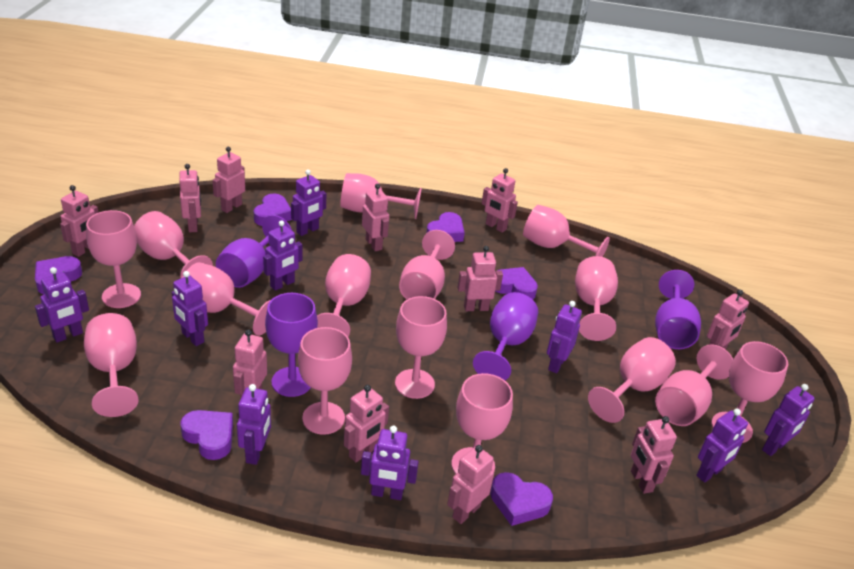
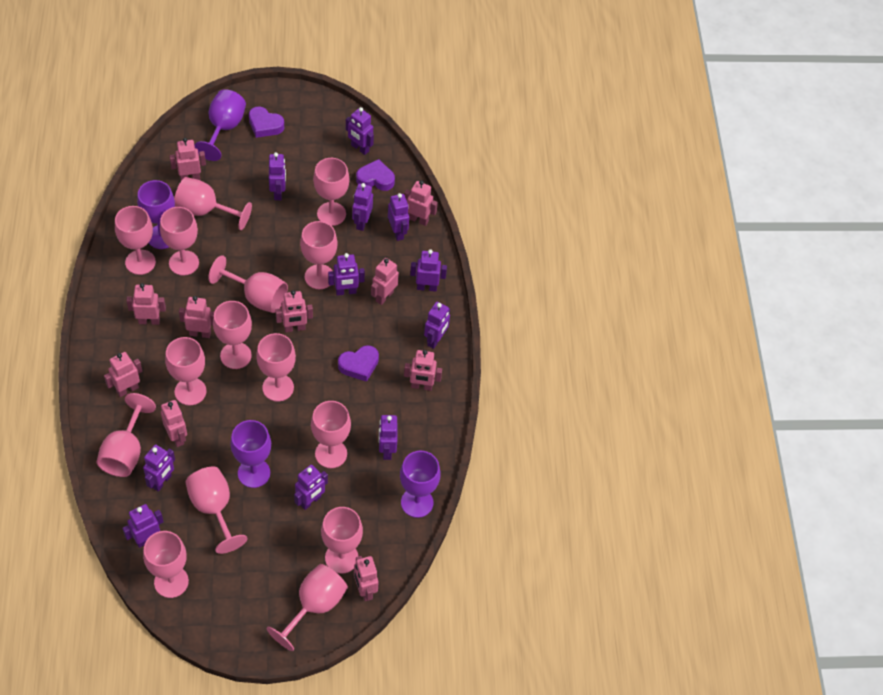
pink robot: [60,185,99,257] [179,164,201,232] [212,147,245,213] [233,329,267,397] [344,385,389,462] [362,184,389,251] [447,445,494,524] [457,246,503,311] [482,168,518,233] [631,416,677,494] [707,290,749,349] = 11 -> [104,352,142,397] [126,283,166,325] [161,400,187,447] [170,138,206,181] [179,296,214,338] [275,290,313,332] [354,556,379,601] [371,258,399,305] [404,180,438,226] [404,350,442,391] = 10
purple heart: [35,256,82,294] [181,410,233,460] [254,193,292,226] [427,212,465,242] [490,472,553,526] [495,267,538,300] = 6 -> [249,107,284,138] [338,345,379,382] [356,159,395,191] = 3
purple robot: [35,267,89,343] [172,271,208,346] [237,384,271,465] [263,220,302,291] [291,170,326,236] [361,426,419,500] [547,301,582,373] [696,409,748,483] [762,384,815,456] = 9 -> [122,504,164,548] [143,445,175,491] [269,152,286,200] [294,465,328,510] [328,253,365,296] [346,107,374,155] [352,183,373,231] [379,415,397,460] [388,193,409,241] [410,249,447,292] [424,302,450,349] = 11

